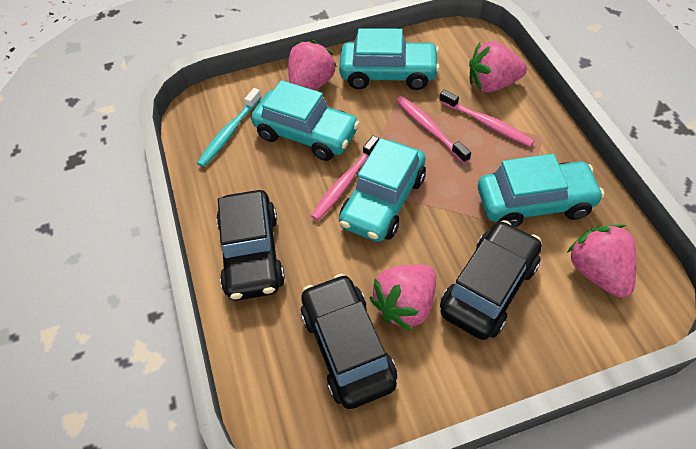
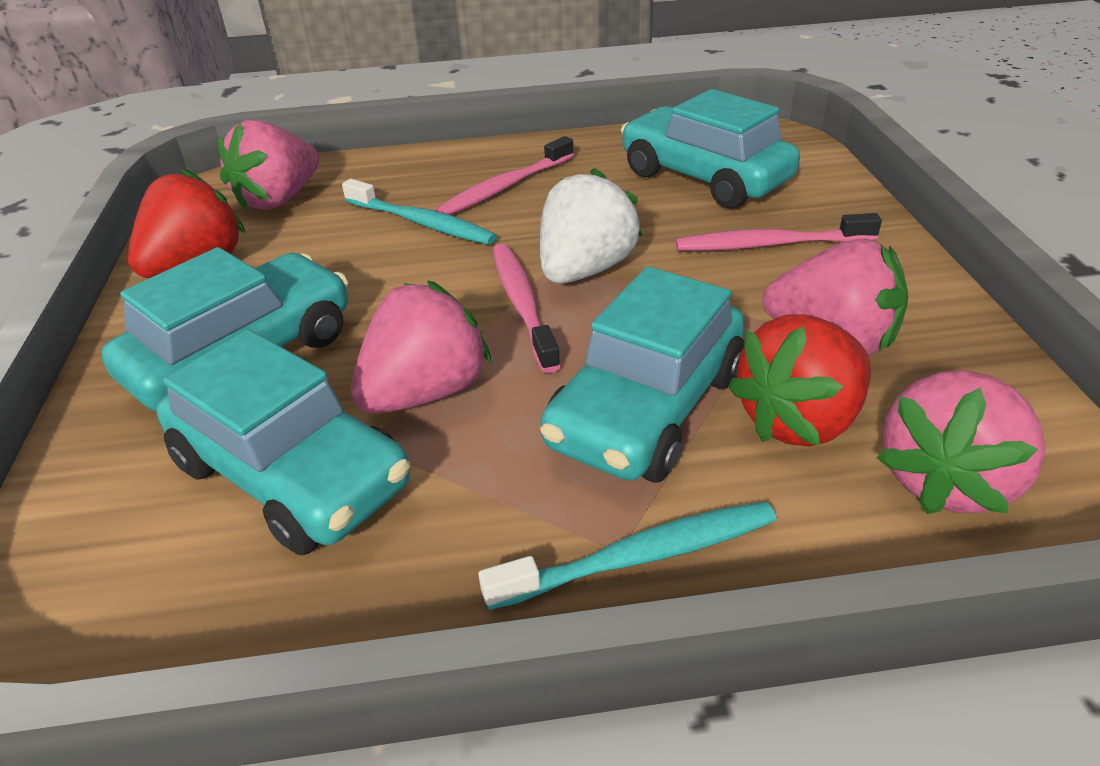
black car: [216,190,285,301] [301,274,397,409] [440,220,542,340] = 3 -> none = 0
red strawberry: none = 0 -> [128,168,246,278] [728,314,871,447] = 2
turquoise toothbrush: [197,88,262,167] = 1 -> [342,179,497,245] [478,501,776,610] = 2
white strawberry: none = 0 -> [540,168,642,284] = 1

